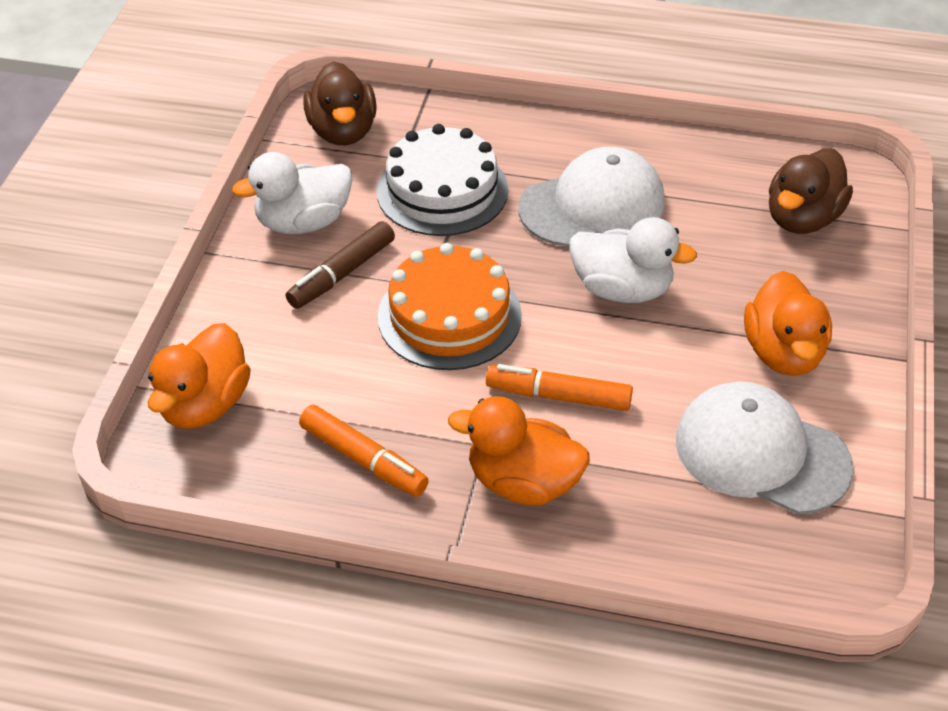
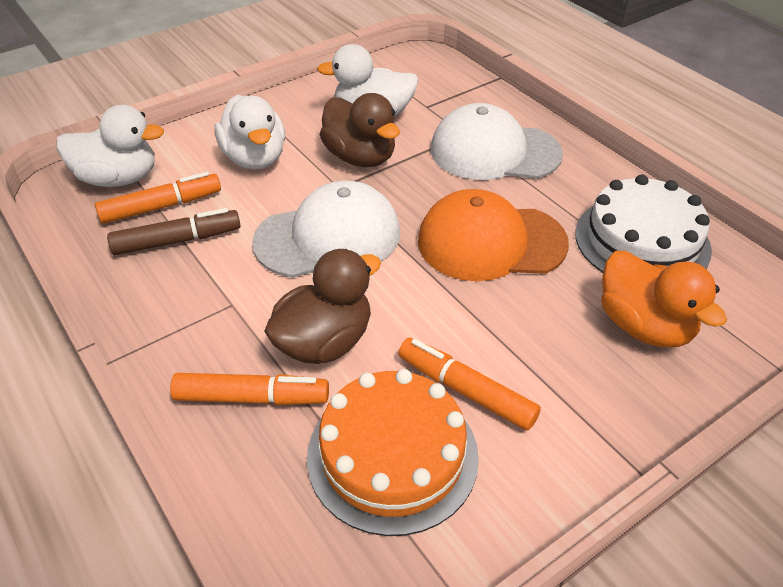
orange cap: none = 0 -> [418,189,569,281] = 1
orange duck: [148,323,251,429] [448,396,590,505] [744,271,832,376] = 3 -> [601,251,727,347] = 1
orange marker: [299,405,429,497] [486,364,633,411] = 2 -> [95,172,221,224] [170,373,329,405] [398,338,541,430] = 3
white duck: [232,152,352,234] [569,217,697,303] = 2 -> [56,105,164,187] [214,95,285,170] [317,44,419,117] = 3

